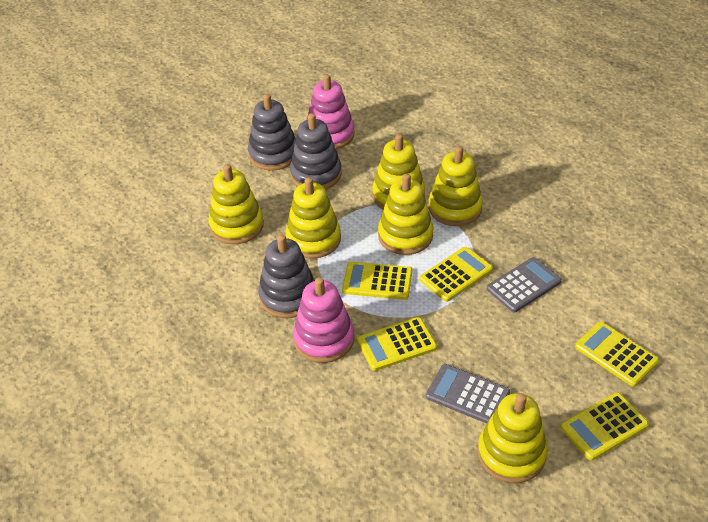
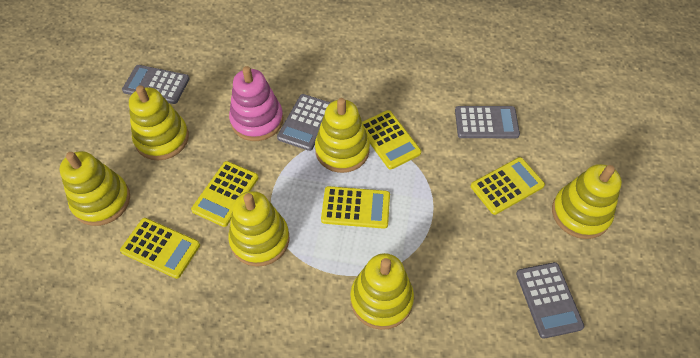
grey calculator: [426,364,510,424] [487,257,562,313] = 2 -> [122,65,190,104] [277,94,331,151] [455,106,520,138] [516,262,584,339] = 4
grey stacking toy: [248,94,296,171] [258,234,315,318] [290,113,342,190] = 3 -> none = 0
pink stacking toy: [293,277,354,363] [307,74,355,149] = 2 -> [229,66,283,141] = 1

